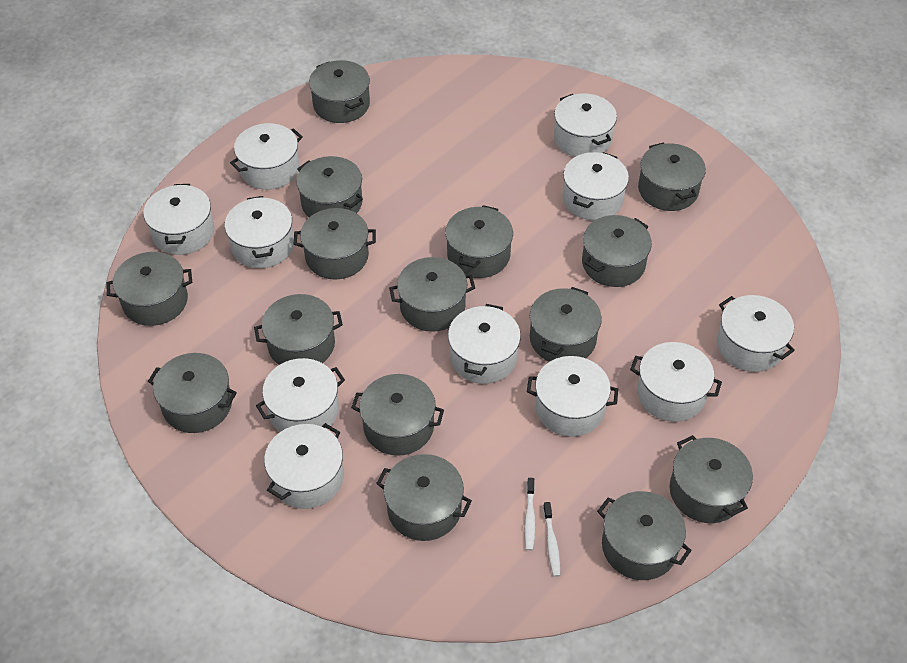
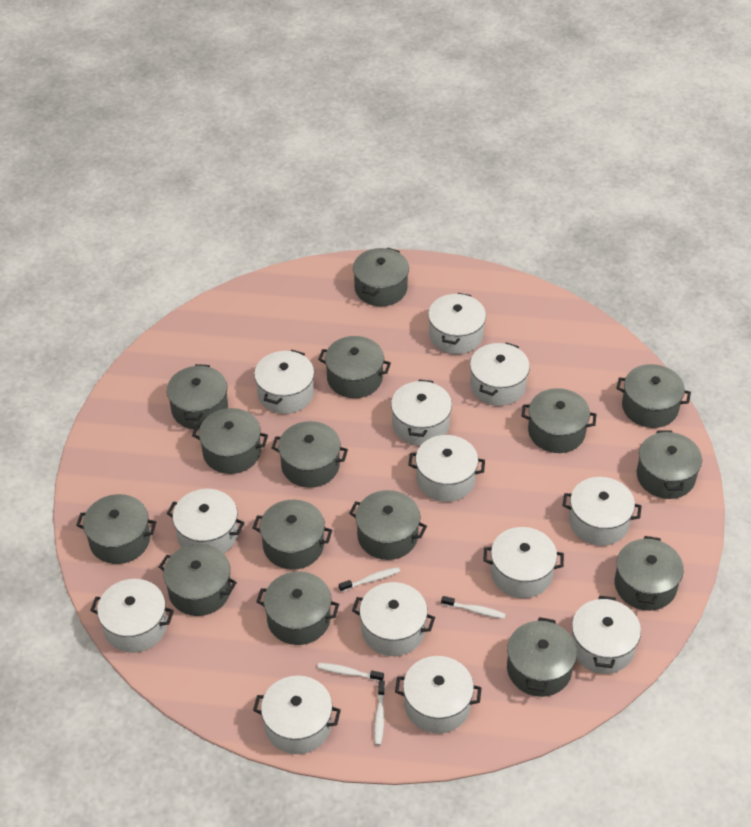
white pot: [143,184,214,255] [225,196,294,268] [230,123,303,190] [256,358,345,432] [264,423,344,509] [448,304,521,384] [527,356,618,437] [554,94,617,157] [563,152,629,220] [630,342,722,422] [717,295,795,372] = 11 -> [90,579,174,653] [167,489,245,553] [253,676,341,754] [254,350,314,414] [352,582,435,656] [391,379,452,446] [395,656,482,734] [408,435,485,502] [428,293,486,354] [470,342,530,406] [483,527,564,598] [562,477,641,546] [571,596,641,674] = 13
white toothbrush: [524,478,536,551] [543,502,561,577] = 2 -> [317,663,384,681] [339,567,400,592] [374,680,385,746] [441,596,506,619] = 4

